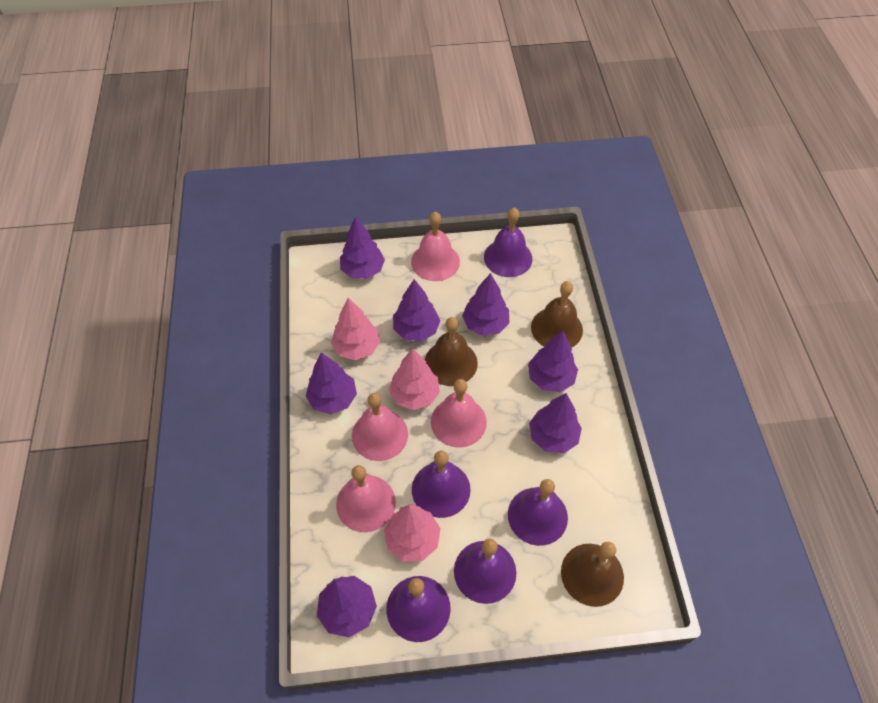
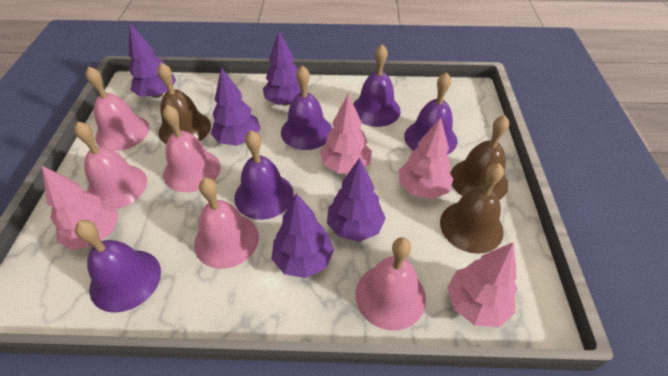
pink bell: [336,465,396,532] [352,393,408,461] [411,212,460,281] [431,379,487,448] = 4 -> [74,121,147,209] [85,66,150,151] [163,105,221,192] [194,178,259,269] [356,237,426,330] = 5
pink tree: [331,298,380,360] [384,504,441,561] [389,348,440,410] = 3 -> [42,166,119,250] [320,94,372,173] [399,117,453,199] [447,243,517,327] = 4
purple tree: [306,352,357,414] [317,576,377,637] [340,216,385,279] [393,279,441,341] [462,273,510,336] [528,331,578,392] [529,393,582,453] = 7 -> [129,24,176,98] [211,67,261,146] [263,31,308,106] [271,193,334,278] [327,158,386,242] = 5

